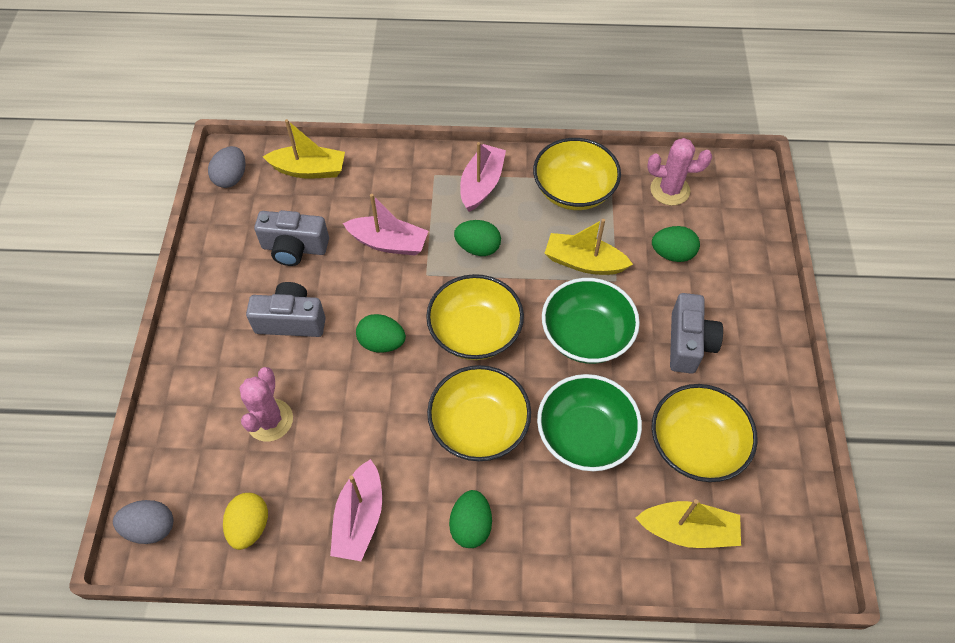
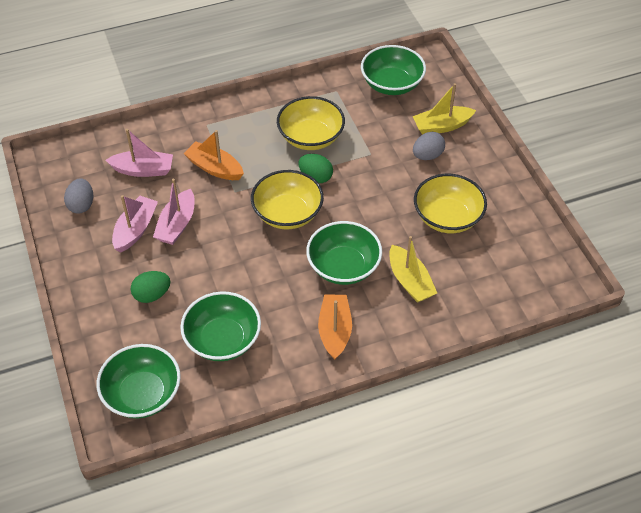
green bowl: [537,374,642,471] [542,278,640,364] = 2 -> [97,344,181,419] [180,291,261,361] [306,221,382,285] [361,45,426,95] = 4
green egg: [356,314,406,352] [449,490,492,548] [454,220,501,256] [652,226,700,262] = 4 -> [131,271,170,303] [299,154,333,183] = 2
grey camera: [246,282,326,337] [254,210,329,266] [670,293,723,374] = 3 -> none = 0
orange boat: none = 0 -> [183,130,244,180] [318,294,352,360] = 2
pink cactus: [239,367,293,441] [648,138,712,205] = 2 -> none = 0
yellow boat: [263,119,345,179] [544,219,633,275] [636,499,741,548] = 3 -> [389,236,437,303] [413,83,476,135] = 2
yellow bowl: [426,274,524,360] [427,365,531,461] [533,138,621,210] [651,384,758,482] = 4 -> [251,170,324,229] [277,96,345,150] [414,174,487,233] = 3
yellow egg: [223,493,268,550] = 1 -> none = 0

